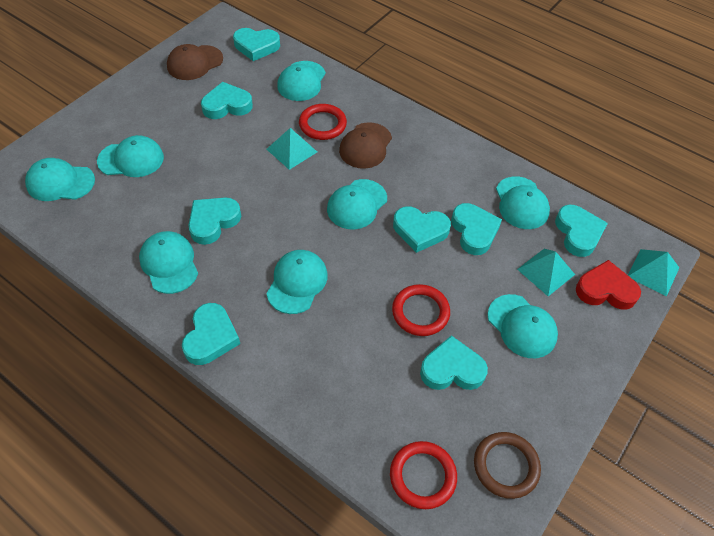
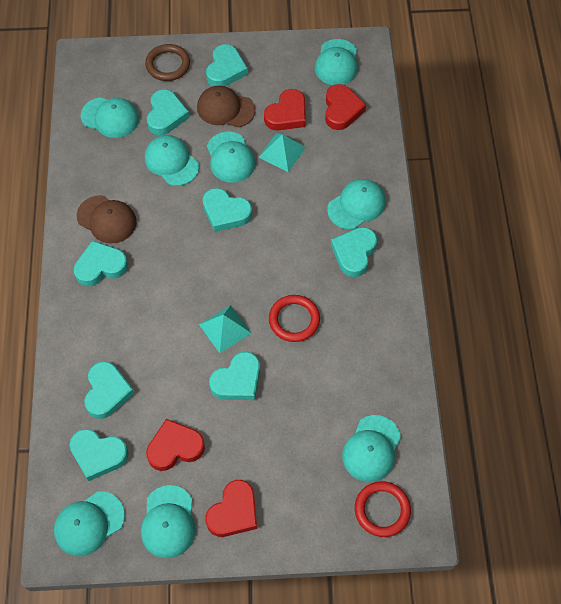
red heart: [576,260,641,310] = 1 -> [146,419,205,471] [205,480,257,537] [264,89,306,130] [325,84,366,130] = 4
red ring: [299,104,347,140] [390,441,457,509] [392,284,450,336] = 3 -> [269,295,320,342] [355,481,411,537] = 2
turquoise pyramid: [266,128,317,170] [517,249,575,296] [628,249,679,296] = 3 -> [199,305,252,353] [259,133,306,172] = 2

